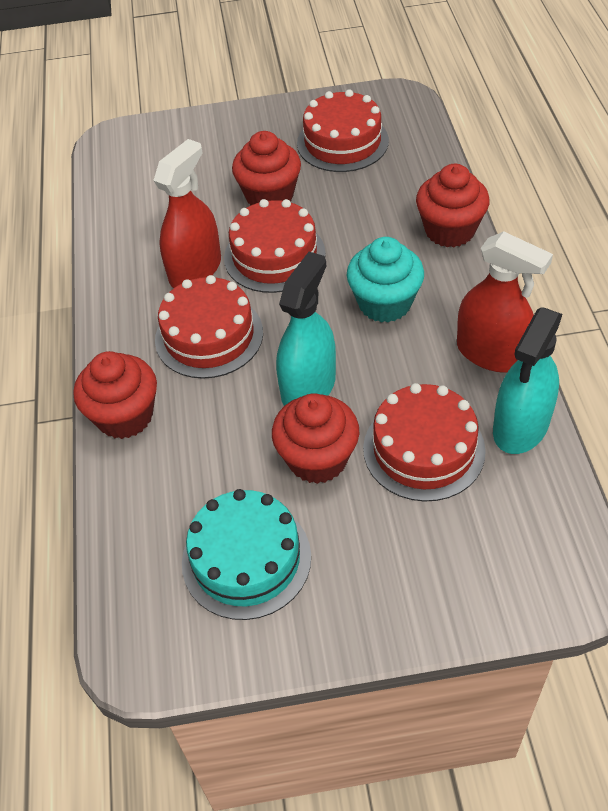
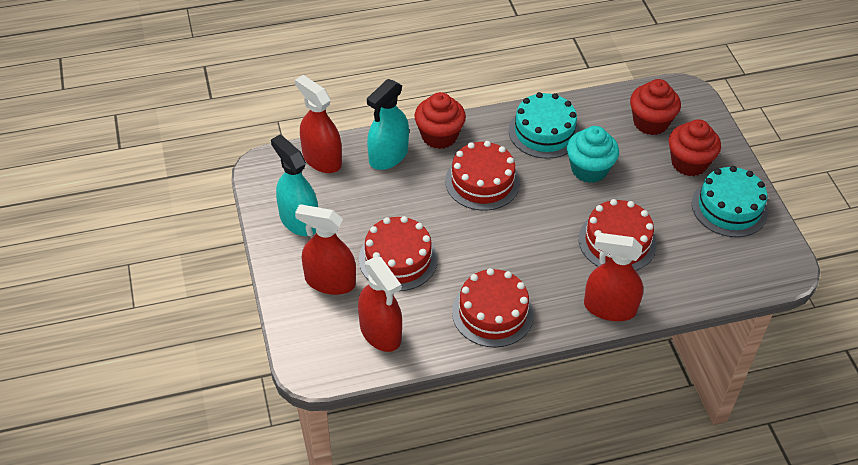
red cupcake: [74,351,157,439] [232,131,301,205] [272,393,359,484] [416,164,490,247] = 4 -> [414,92,466,149] [630,79,681,135] [669,119,721,176] = 3
red spray bottle: [153,139,221,288] [457,232,553,373] = 2 -> [295,75,342,173] [295,204,356,295] [358,256,402,352] [584,233,643,321] = 4
turquoise cake: [182,489,311,620] = 1 -> [509,92,580,159] [692,166,768,237] = 2

